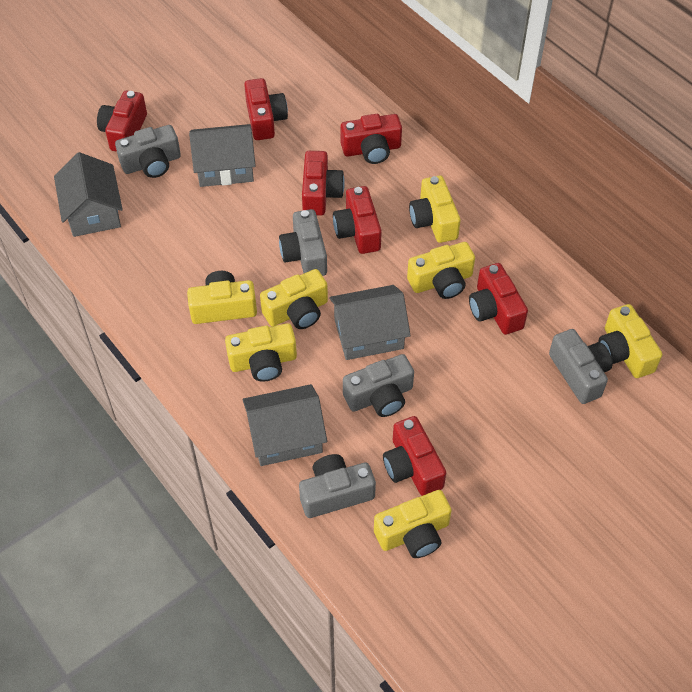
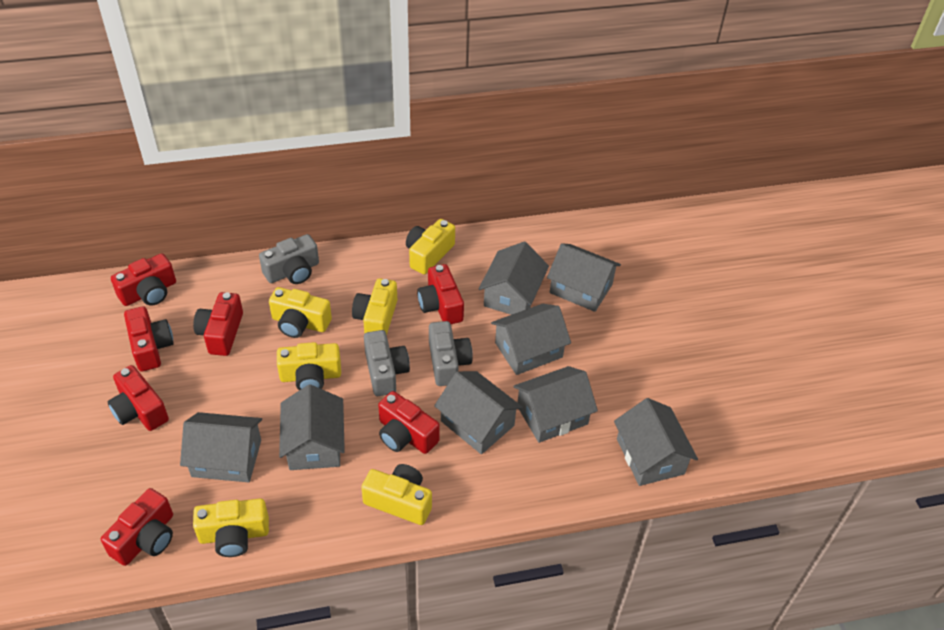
grey camera: [115,125,181,178] [279,209,327,276] [299,454,376,518] [343,354,414,417] [549,329,612,404] = 5 -> [259,234,319,284] [364,330,410,396] [429,321,473,386] = 3
grey house: [54,152,123,237] [189,124,256,187] [243,384,327,466] [329,285,411,360] = 4 -> [180,412,262,483] [279,384,345,470] [434,371,523,454] [479,241,549,315] [491,304,571,375] [513,366,598,443] [547,243,621,312] [614,398,698,486] = 8
yellow camera: [187,271,257,324] [225,323,297,382] [260,269,328,329] [374,490,452,558] [407,242,475,299] [409,175,461,243] [598,304,662,378] = 7 -> [193,499,269,557] [269,287,332,338] [277,342,341,390] [352,278,397,335] [361,464,432,525] [406,219,455,274] = 6

